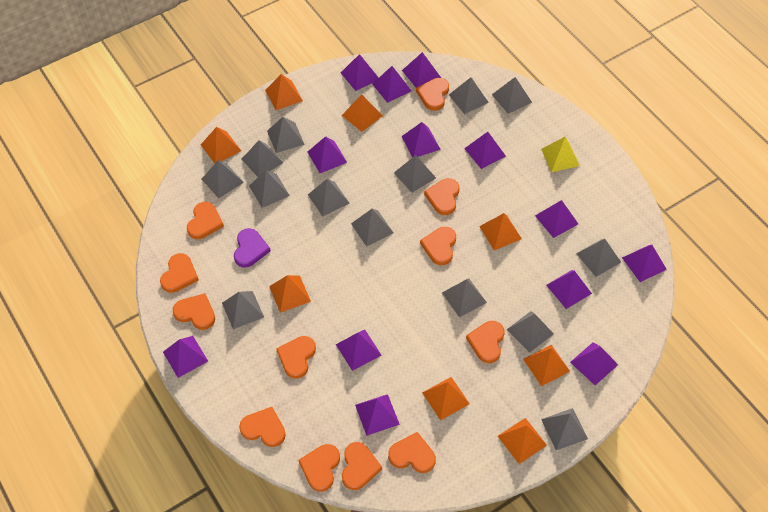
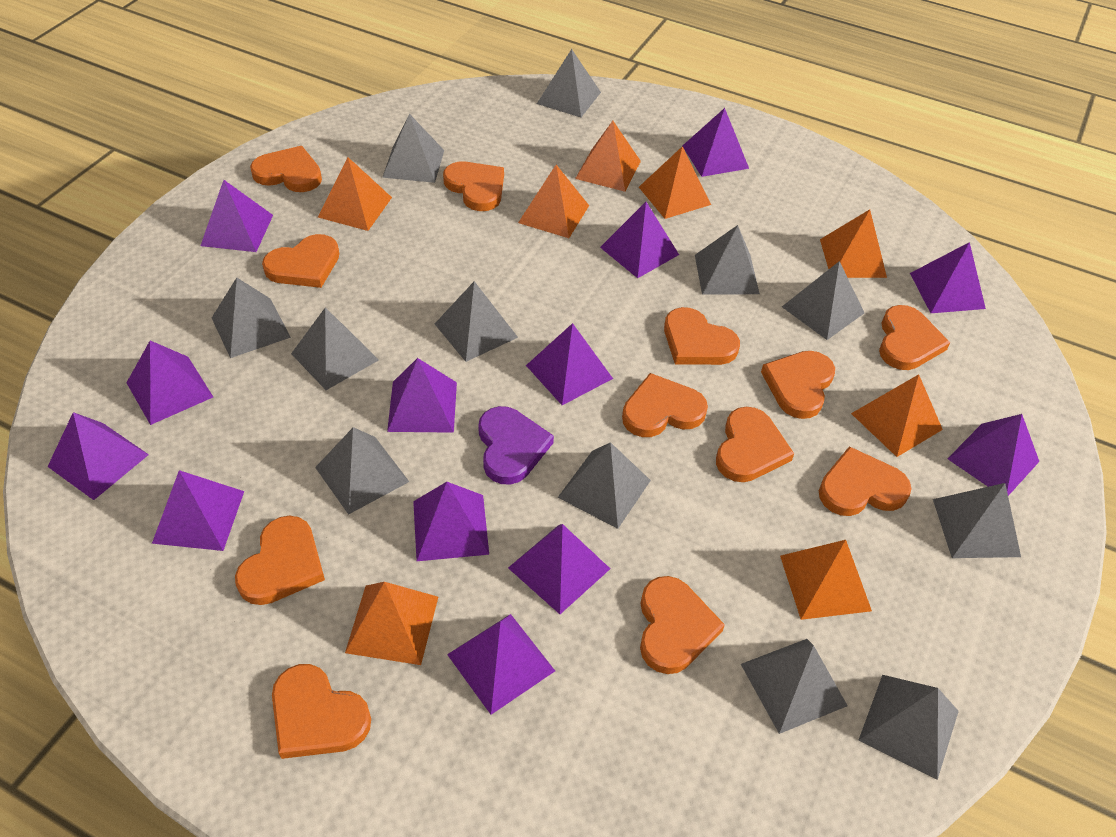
grey pyramid: [202,160,244,198] [222,291,264,329] [242,140,283,177] [249,171,290,208] [267,117,305,153] [308,179,350,216] [351,209,394,247] [394,155,436,193] [442,279,487,317] [449,77,489,114] [492,77,532,114] [507,311,554,353] [541,408,588,450] [576,239,621,277] = 14 -> [212,278,291,358] [291,307,379,390] [315,427,409,515] [382,114,444,183] [435,281,518,362] [537,49,601,117] [558,442,651,529] [695,225,760,295] [741,639,848,734] [782,261,864,340] [858,675,959,780] [933,483,1021,558] = 12
yellow pyramid: [541,137,580,172] = 1 -> none = 0

